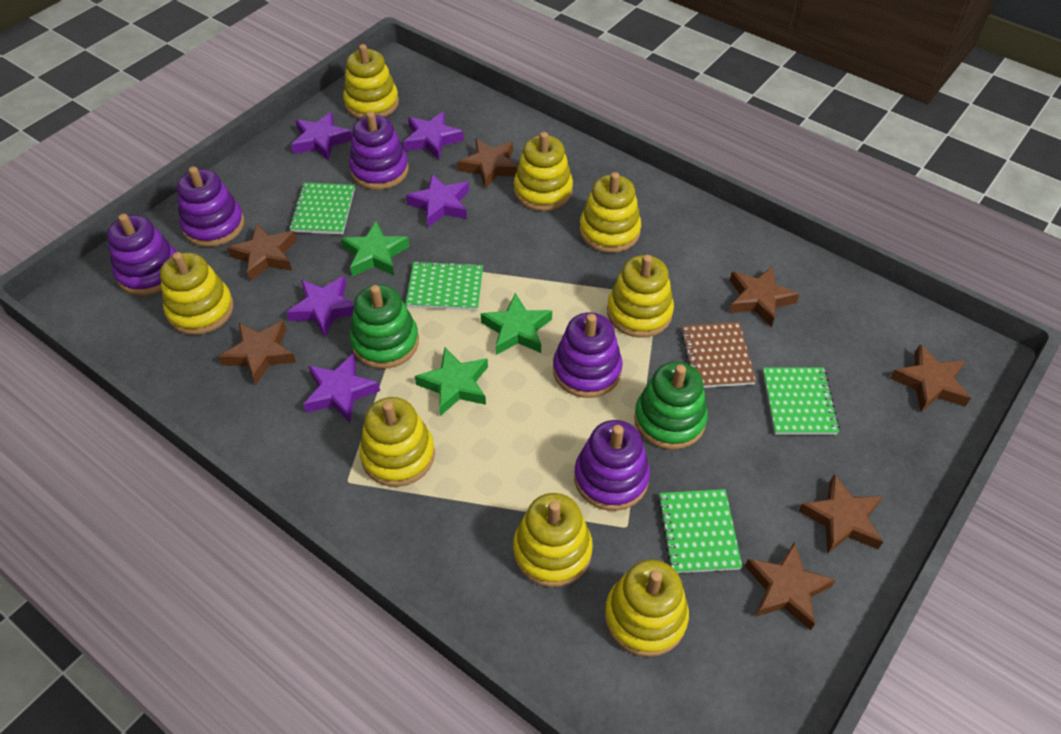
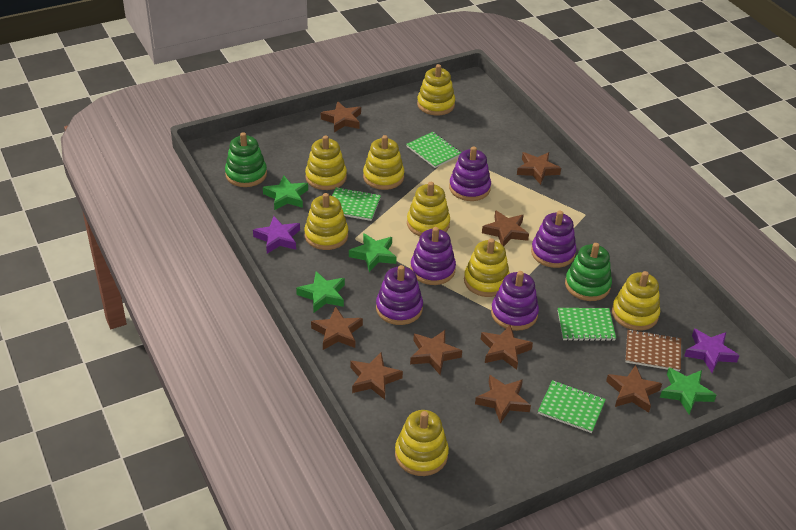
brown star: [219,321,296,385] [227,223,297,281] [458,139,518,189] [729,266,800,327] [745,542,836,630] [798,474,883,554] [890,344,971,412] = 7 -> [311,307,363,350] [321,101,361,132] [350,353,403,400] [410,330,462,375] [475,375,531,424] [481,325,533,370] [482,210,529,246] [517,152,561,185] [606,365,662,413] = 9
green star: [341,221,410,276] [415,347,488,416] [481,293,552,355] = 3 -> [263,175,308,210] [296,271,345,313] [349,233,397,272] [660,368,716,415] = 4
purple star: [286,276,354,337] [291,112,352,161] [303,353,380,423] [403,111,464,160] [406,174,469,227] = 5 -> [253,216,300,254] [684,329,739,373] = 2

